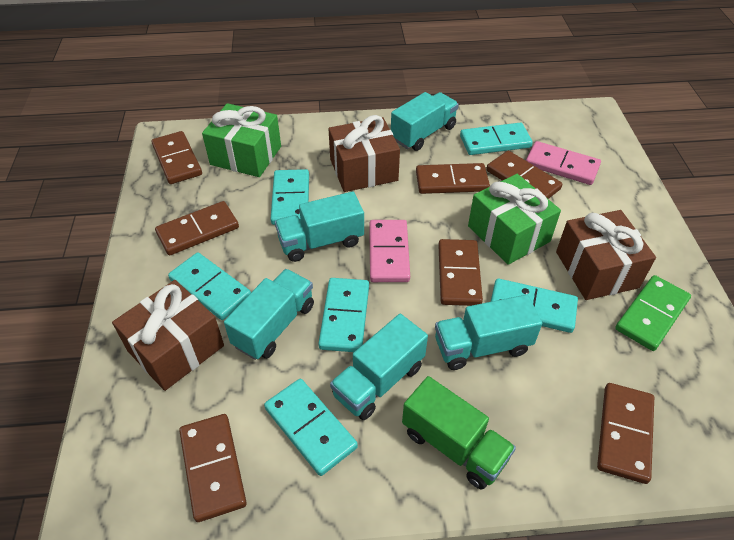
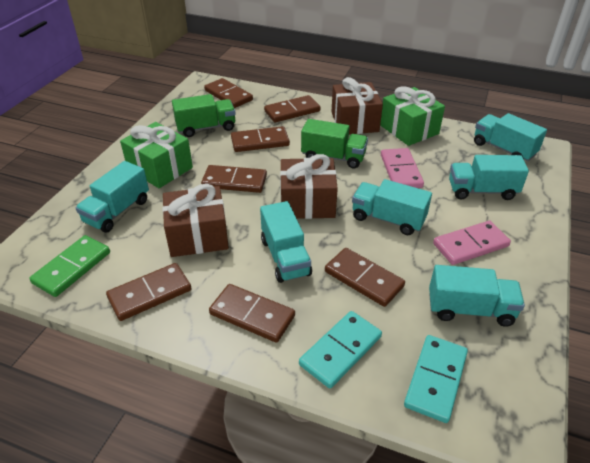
green truck: [402,376,516,490] = 1 -> [172,94,236,137] [301,119,368,168] = 2
turquoise domino: [168,252,251,320] [264,379,358,476] [271,169,309,225] [318,278,369,352] [460,123,533,155] [491,279,578,333] = 6 -> [299,311,382,388] [404,335,468,423] = 2
turquoise truck: [224,269,314,360] [275,191,364,262] [330,314,428,420] [391,92,459,151] [435,295,542,370] = 5 -> [75,161,149,233] [260,201,312,283] [352,179,432,235] [429,265,525,327] [449,155,529,200] [474,113,547,162] = 6

